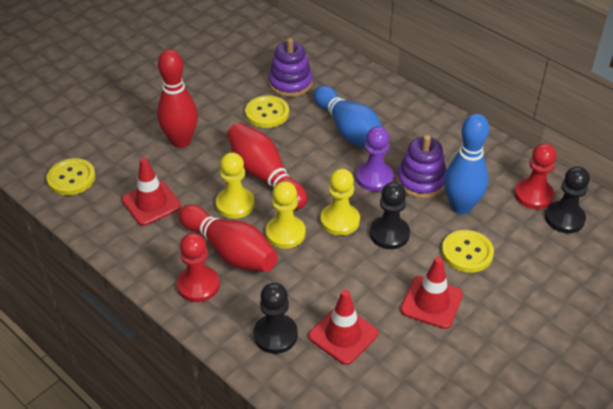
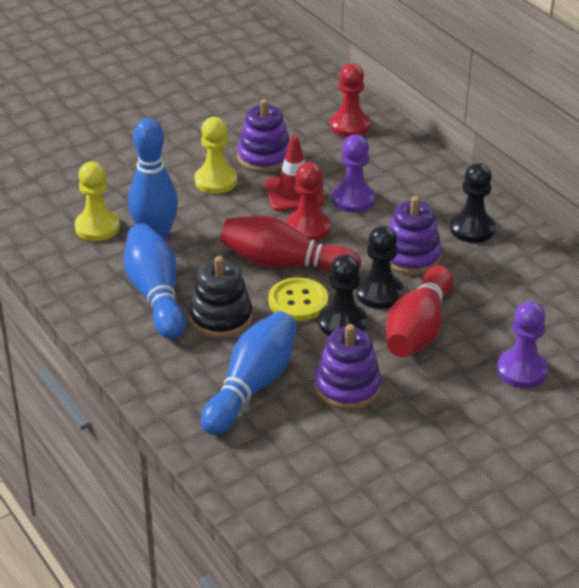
black stacking toy: none = 0 -> [189,256,252,338] = 1
blue bowling pin: [314,86,382,147] [444,114,489,214] = 2 -> [124,223,186,339] [128,118,178,240] [201,311,296,435] = 3
purple pawn: [356,126,394,191] = 1 -> [332,135,375,213] [497,301,548,388] = 2
purple stacking toy: [268,38,313,97] [397,135,446,199] = 2 -> [237,99,290,172] [315,324,381,410] [389,196,442,275] = 3
red bowling pin: [157,49,198,148] [179,205,278,272] [227,123,307,209] = 3 -> [220,216,361,273] [386,265,454,357] = 2
red traffic cone: [122,157,181,226] [308,290,378,365] [400,257,463,329] = 3 -> [264,135,324,211] = 1
yellow button: [46,158,96,195] [245,95,289,128] [442,230,494,273] = 3 -> [269,277,328,321] = 1
yellow pawn: [216,152,255,219] [266,181,306,249] [321,169,360,236] = 3 -> [75,162,120,241] [195,117,237,194] = 2

